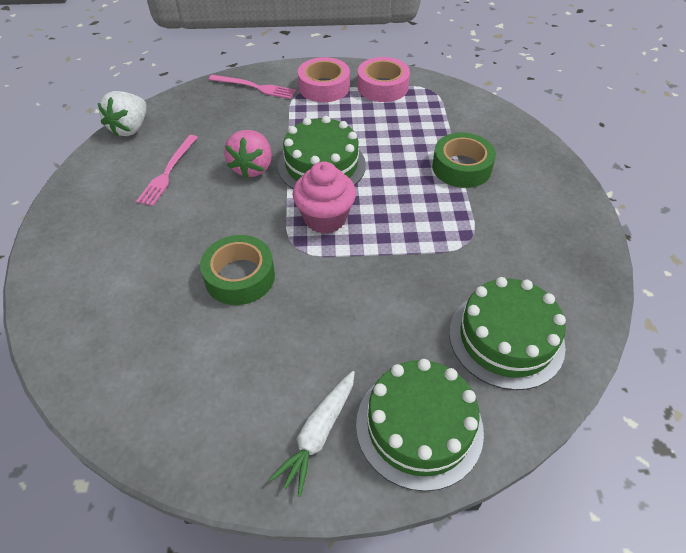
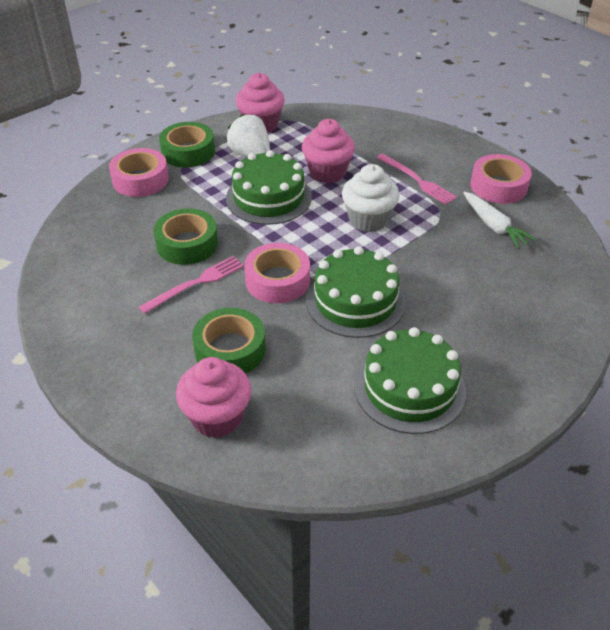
green tape: [200,235,275,305] [432,133,496,188] = 2 -> [154,208,218,265] [159,122,215,168] [192,308,266,374] = 3
pink cupcake: [293,161,356,234] = 1 -> [176,357,252,438] [235,73,285,133] [302,119,355,183] = 3
pink strawberry: [224,130,272,178] = 1 -> none = 0
pink tape: [298,57,350,102] [357,57,410,102] = 2 -> [109,148,169,197] [244,243,310,303] [471,154,532,204] = 3
white cupcake: none = 0 -> [342,164,400,232] = 1

